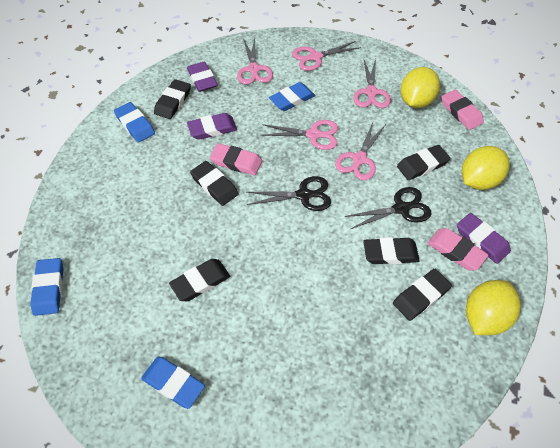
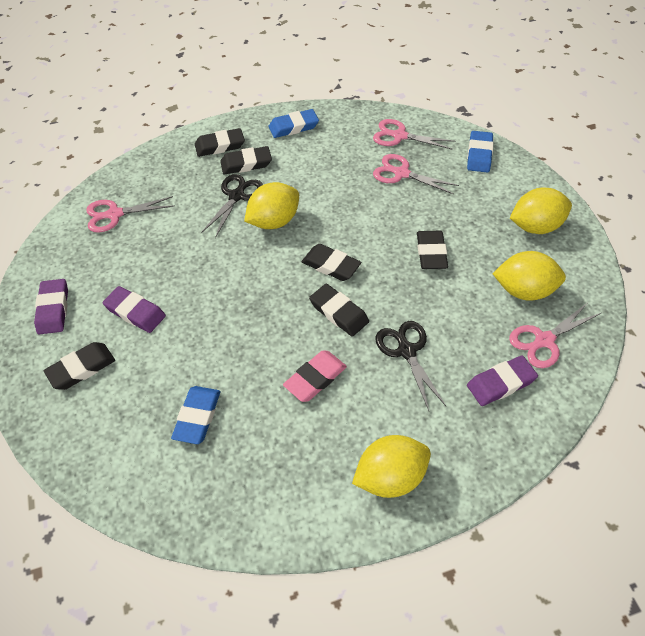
blue eraser: [30,258,63,316] [114,102,155,143] [141,357,205,409] [269,82,315,111] = 4 -> [171,386,221,444] [269,109,319,138] [467,131,493,173] = 3
pink eraser: [210,143,262,175] [427,228,488,270] [441,90,484,130] = 3 -> [283,350,347,402] = 1
pink scissors: [237,38,273,85] [260,120,338,150] [292,41,361,71] [335,122,386,180] [353,59,391,108] = 5 -> [86,196,174,233] [373,119,456,150] [373,154,459,195] [509,303,601,368] = 4
yellow lemon: [401,67,440,108] [462,146,510,190] [466,280,521,335] = 3 -> [244,182,299,229] [352,435,431,498] [492,251,566,301] [510,188,572,234] = 4

